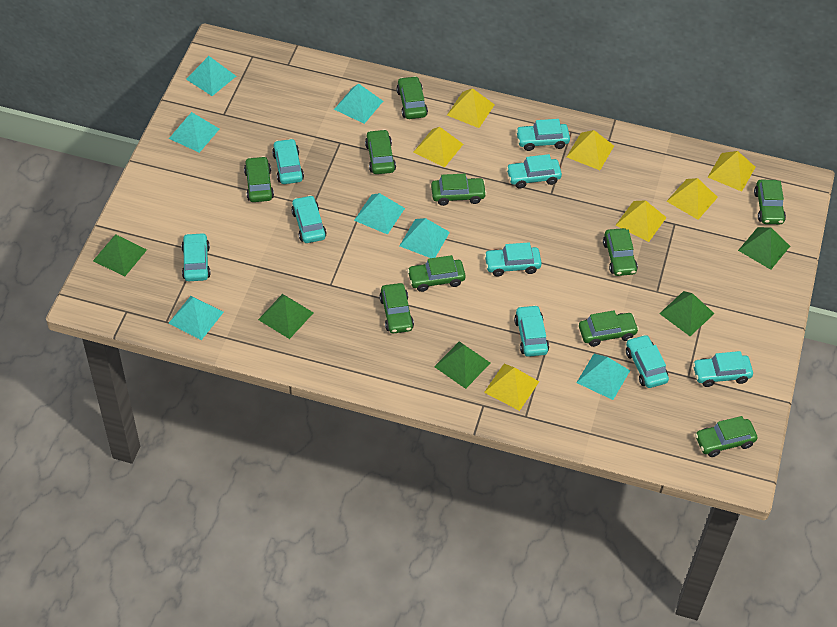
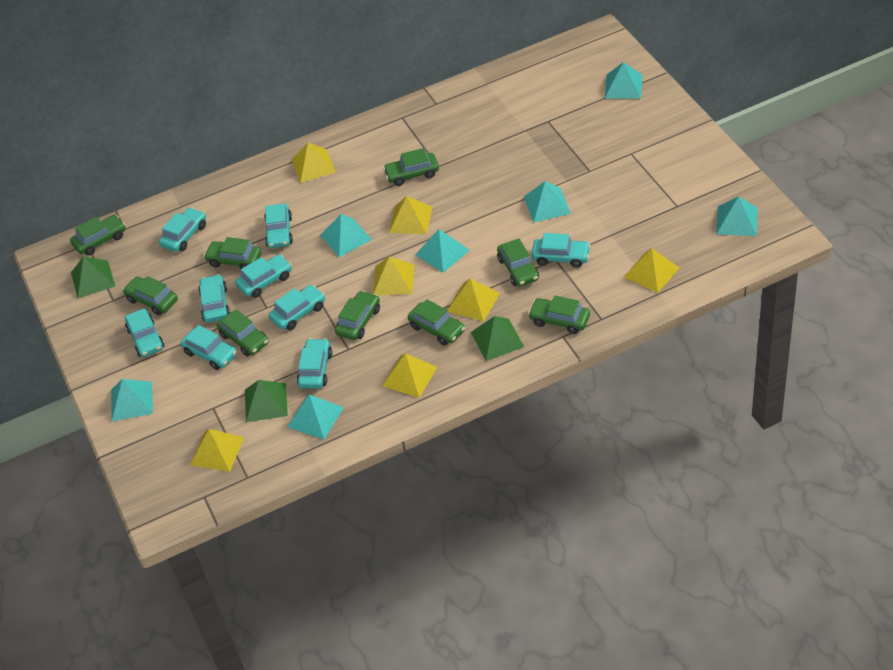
green car: [244,156,274,202] [365,129,396,174] [379,283,414,334] [396,76,428,119] [407,255,466,292] [431,174,487,206] [579,311,639,347] [603,228,638,276] [695,416,758,457] [754,180,786,224] = 10 -> [70,215,125,256] [123,276,178,315] [204,237,262,269] [217,309,269,356] [335,291,380,340] [383,148,439,186] [408,299,465,345] [497,239,539,287] [528,296,590,334] = 9
green pyramid: [93,234,147,276] [258,294,314,339] [434,341,490,389] [659,291,715,336] [738,227,790,270] = 5 -> [71,256,115,298] [245,380,288,422] [471,316,524,361] = 3

